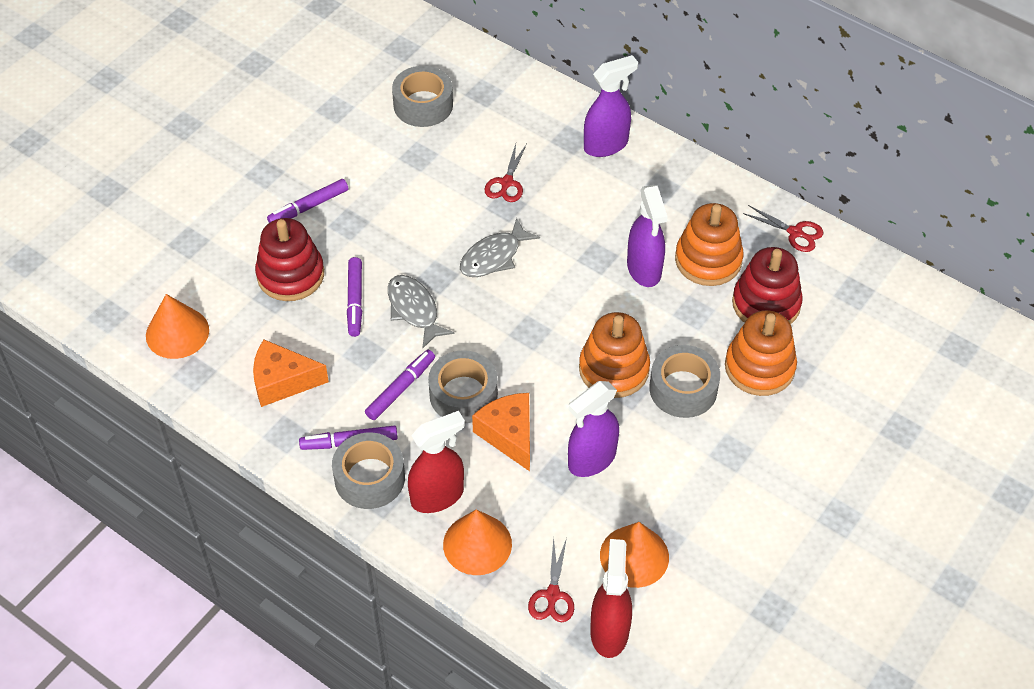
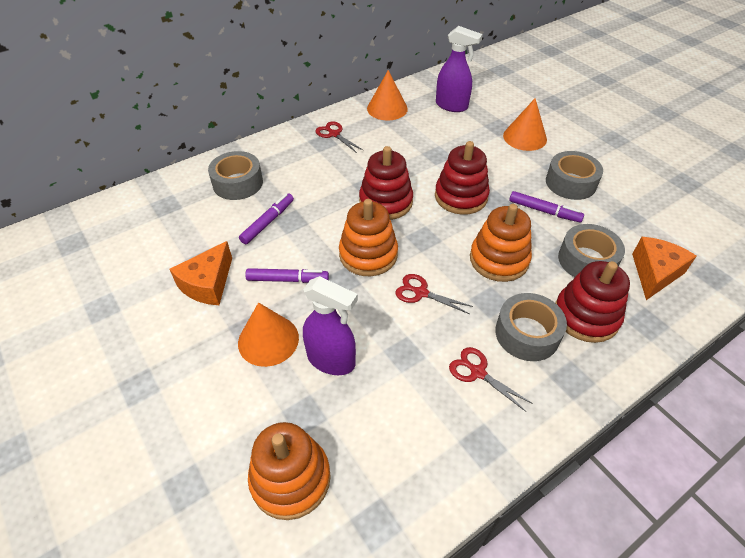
grey fish: [388,275,454,348] [460,218,540,277] = 2 -> none = 0
purple marker: [267,179,348,223] [299,426,398,450] [347,257,362,337] [365,350,435,420] = 4 -> [239,193,294,244] [245,268,329,283] [509,191,584,223] = 3
purple spray bottle: [568,381,619,477] [584,55,638,157] [627,185,668,287] = 3 -> [303,276,358,375] [436,26,483,112] = 2
red spray bottle: [408,411,465,513] [590,539,632,658] = 2 -> none = 0
red stacking toy: [255,218,324,301] [732,247,803,324] = 2 -> [359,146,413,220] [435,141,490,215] [555,261,630,343] = 3

